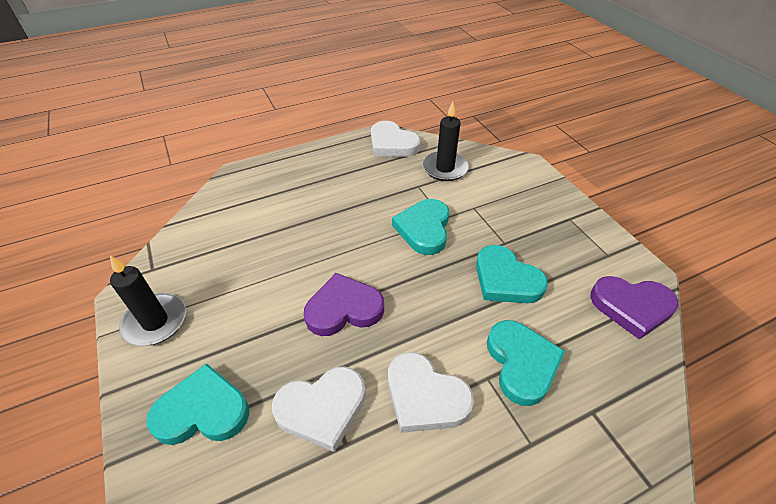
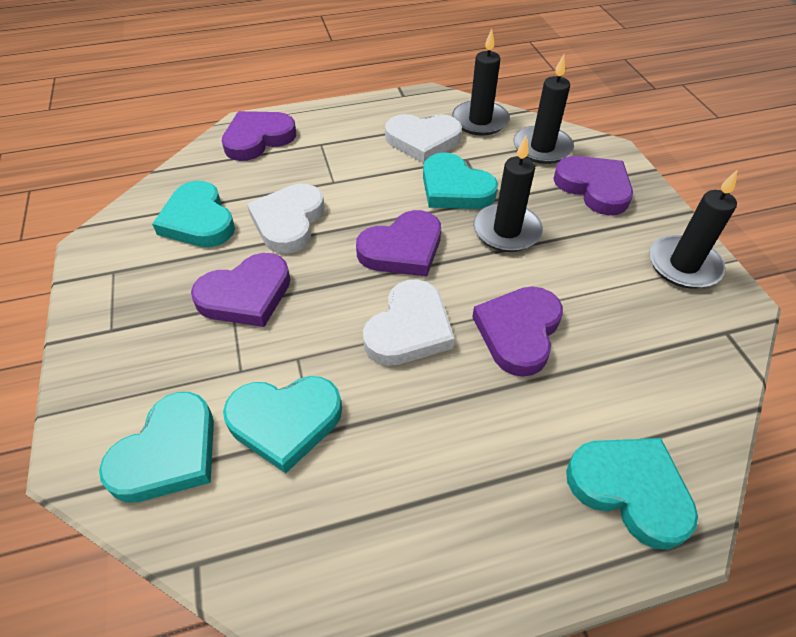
black candle: [110,255,186,346] [422,102,469,181] = 2 -> [452,29,510,136] [473,136,543,252] [513,55,574,164] [649,170,738,288] = 4
purple heart: [304,273,384,336] [590,276,679,340] = 2 -> [191,253,290,327] [222,111,296,161] [356,210,441,276] [472,286,563,377] [553,156,633,215] = 5
turquoise heart: [147,363,249,445] [392,199,450,255] [476,245,548,303] [487,320,565,406] = 4 -> [99,392,214,502] [152,181,235,247] [223,376,342,473] [423,152,498,209] [566,438,698,550] = 5

